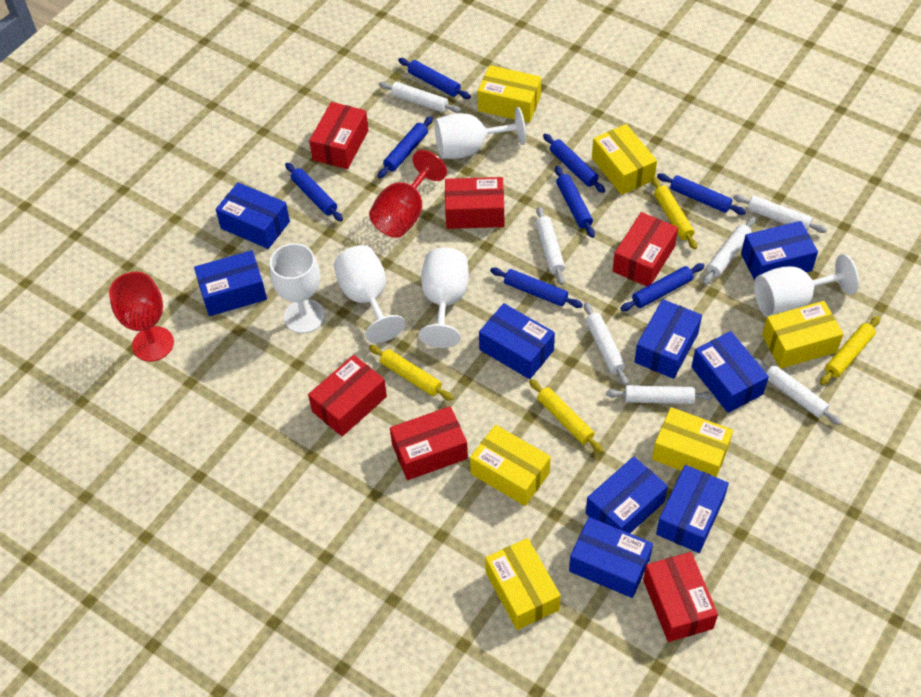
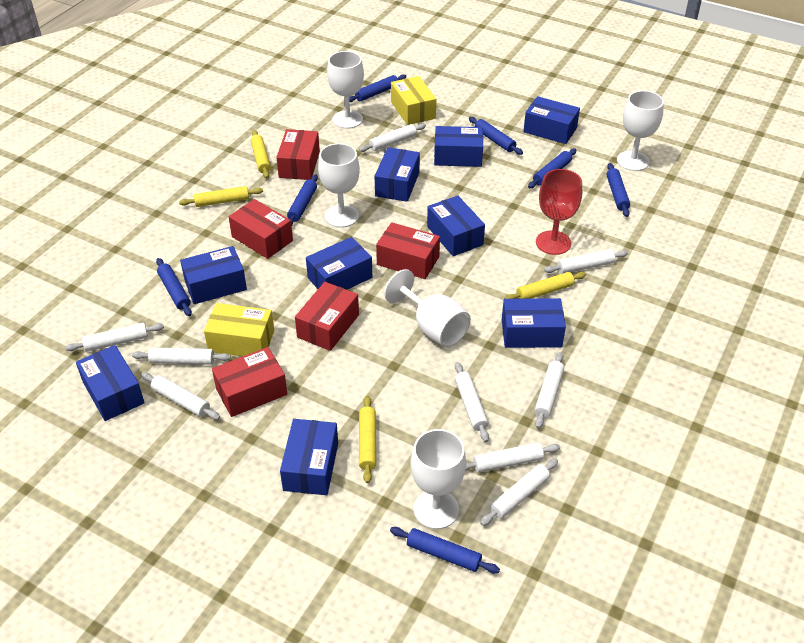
blue rolling pin: [285,163,343,221] [378,116,433,178] [398,58,471,99] [490,267,583,308] [543,134,605,193] [555,166,595,238] [620,263,705,311] [657,173,746,215] = 8 -> [156,258,192,316] [287,174,318,226] [349,74,407,102] [390,527,500,574] [469,117,523,155] [528,149,576,188] [606,163,630,217] = 7
red box: [308,355,387,437] [309,102,369,169] [390,406,468,480] [445,177,504,229] [613,212,678,286] [643,552,718,642] = 6 -> [212,347,287,417] [228,199,293,259] [276,129,320,180] [295,282,359,351] [376,222,440,279] = 5
red goblet: [109,272,174,362] [369,150,447,238] = 2 -> [536,169,582,255] = 1
white rolling pin: [379,82,461,113] [536,207,565,285] [584,302,628,386] [606,385,714,404] [703,217,755,285] [733,194,827,233] [755,358,842,425] = 7 -> [65,323,164,352] [132,348,231,365] [141,373,220,420] [359,124,426,152] [455,362,489,442] [465,442,560,473] [480,459,558,526] [534,352,564,428] [544,249,628,274] = 9
yellow box: [470,425,551,506] [477,65,541,123] [485,538,561,630] [592,124,657,195] [652,407,733,478] [762,301,843,369] = 6 -> [204,303,274,356] [391,76,436,125] = 2

